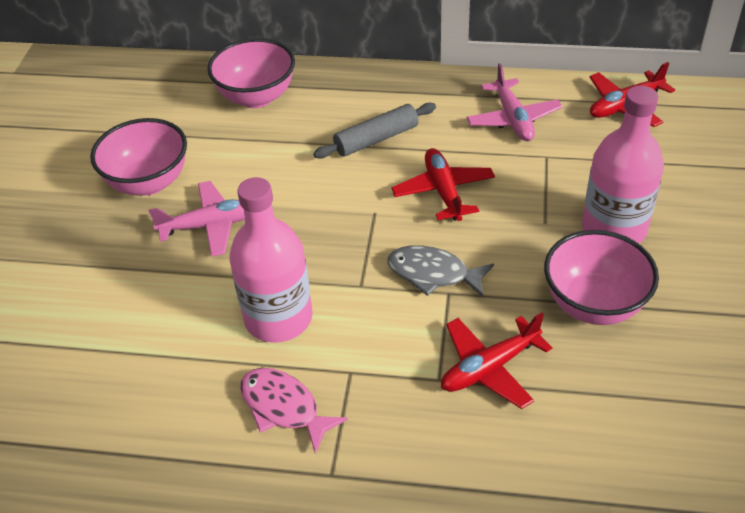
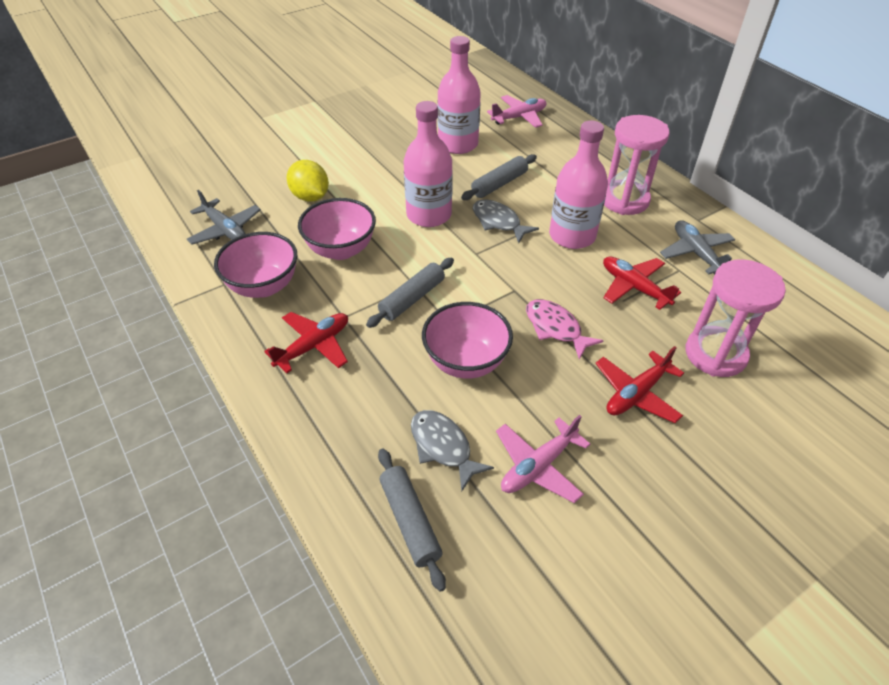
grey fish: [387,245,494,297] = 1 -> [411,410,494,491] [473,199,539,243] = 2
grey plane: none = 0 -> [187,190,261,245] [660,220,736,275] = 2
grey rolling pin: [313,103,436,158] = 1 -> [366,257,454,328] [378,448,446,592] [461,154,537,200] = 3
pink bottle: [229,177,312,343] [582,86,664,244] = 2 -> [404,101,453,227] [437,36,481,154] [549,120,608,249] = 3
pink hourglass: none = 0 -> [604,115,670,215] [686,259,786,377] = 2
yellow lemon: none = 0 -> [287,160,329,202] = 1

